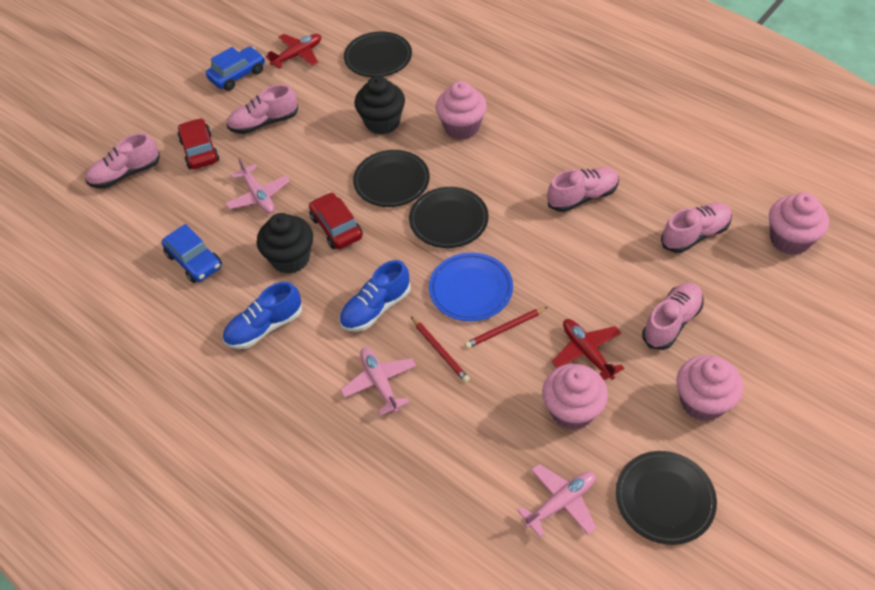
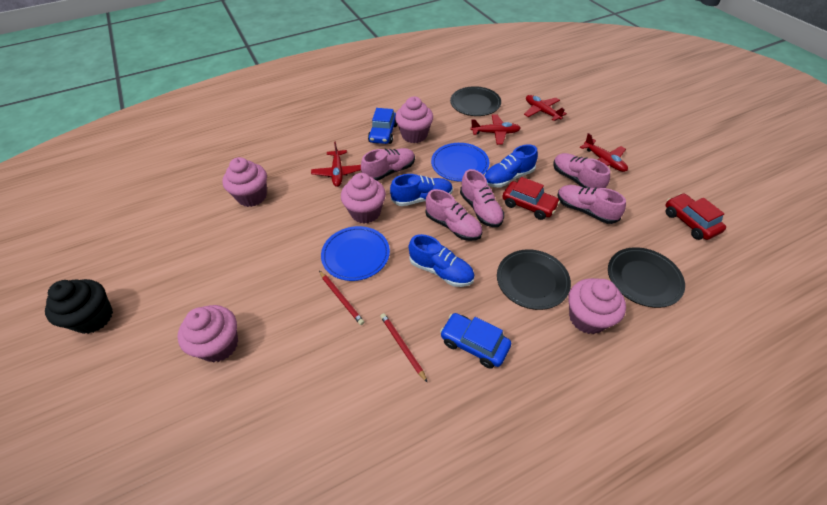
black cupcake: [257,213,313,274] [355,76,405,135] = 2 -> [45,279,113,334] = 1
black plate: [344,31,412,77] [353,150,430,207] [409,187,489,248] [616,451,717,545] = 4 -> [450,86,501,116] [497,249,571,310] [608,247,685,308] = 3
blue plate: [429,253,513,321] = 1 -> [321,226,390,281] [431,143,489,182] = 2
blue shoe: [223,282,302,349] [339,260,411,332] = 2 -> [390,174,453,206] [409,234,475,287] [484,144,538,188] = 3
pink cupcake: [436,81,487,140] [542,364,608,430] [676,355,743,421] [769,193,829,255] = 4 -> [177,305,238,362] [222,157,267,207] [341,173,386,223] [395,97,433,143] [569,278,626,334] = 5
pink plane: [225,158,290,213] [340,348,416,416] [517,464,596,537] = 3 -> none = 0
red plane: [266,34,321,69] [552,319,624,380] = 2 -> [311,141,361,187] [470,115,521,145] [524,95,567,121] [580,133,628,172] = 4

